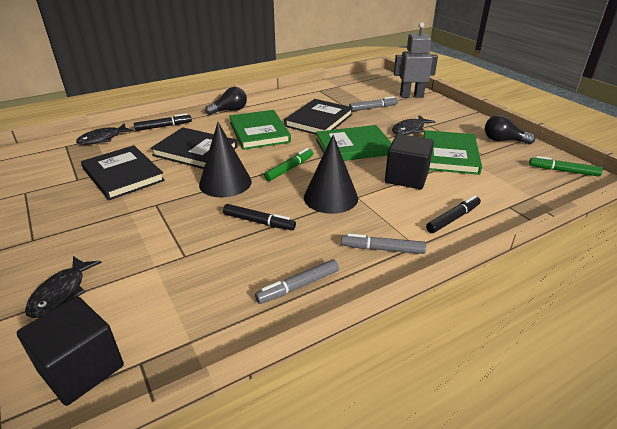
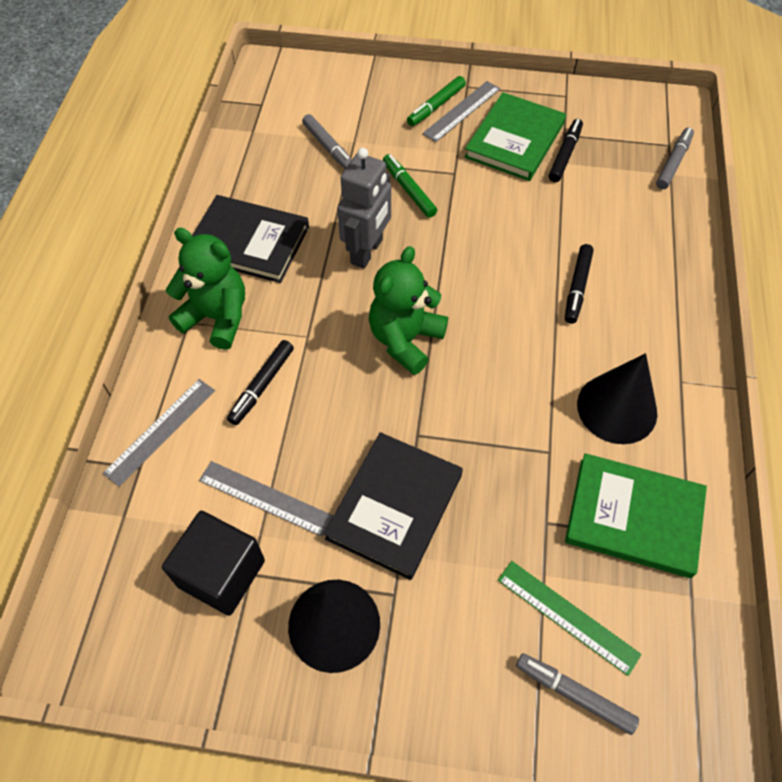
black book: [81,145,165,200] [151,127,237,169] [284,99,353,135] = 3 -> [192,195,309,283] [324,432,463,580] = 2
black cube: [17,297,124,406] [385,134,434,189] = 2 -> [162,511,265,616] = 1
black fish: [25,256,102,318] [76,123,134,145] [392,115,435,135] = 3 -> none = 0
black light bulb: [205,87,247,115] [485,114,535,144] = 2 -> none = 0
green book: [229,110,291,150] [316,125,392,161] [423,130,482,175] = 3 -> [464,92,566,181] [565,453,707,578] = 2
green ruler: none = 0 -> [498,561,642,676] = 1
green teddy bear: none = 0 -> [166,228,245,350] [369,246,448,375] = 2
grey ruler: none = 0 -> [103,379,215,486] [199,461,333,537] [422,81,500,142] = 3

